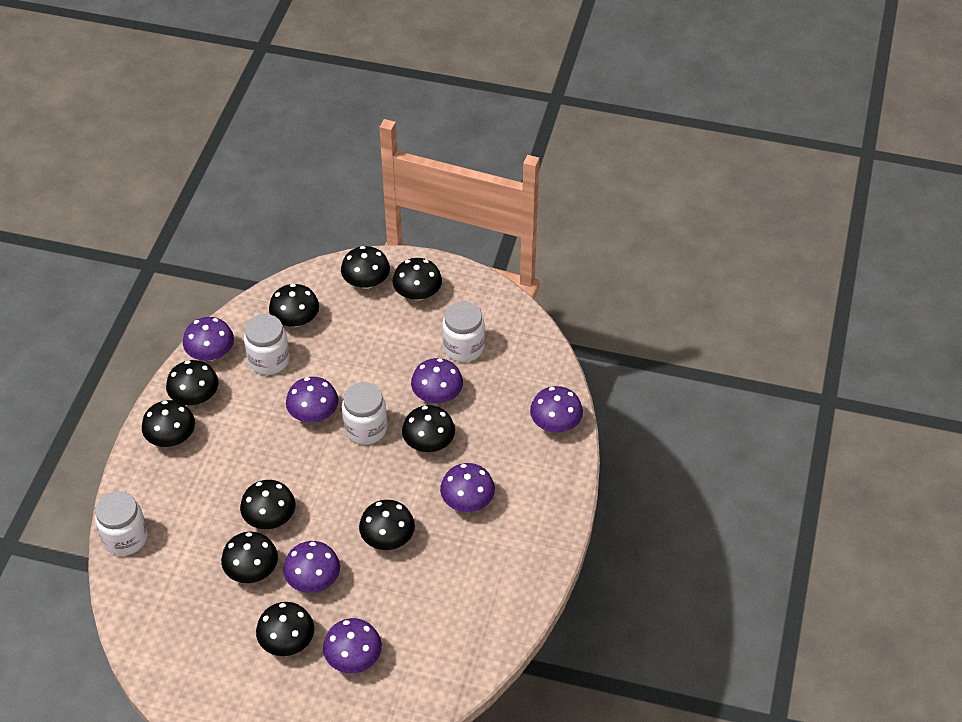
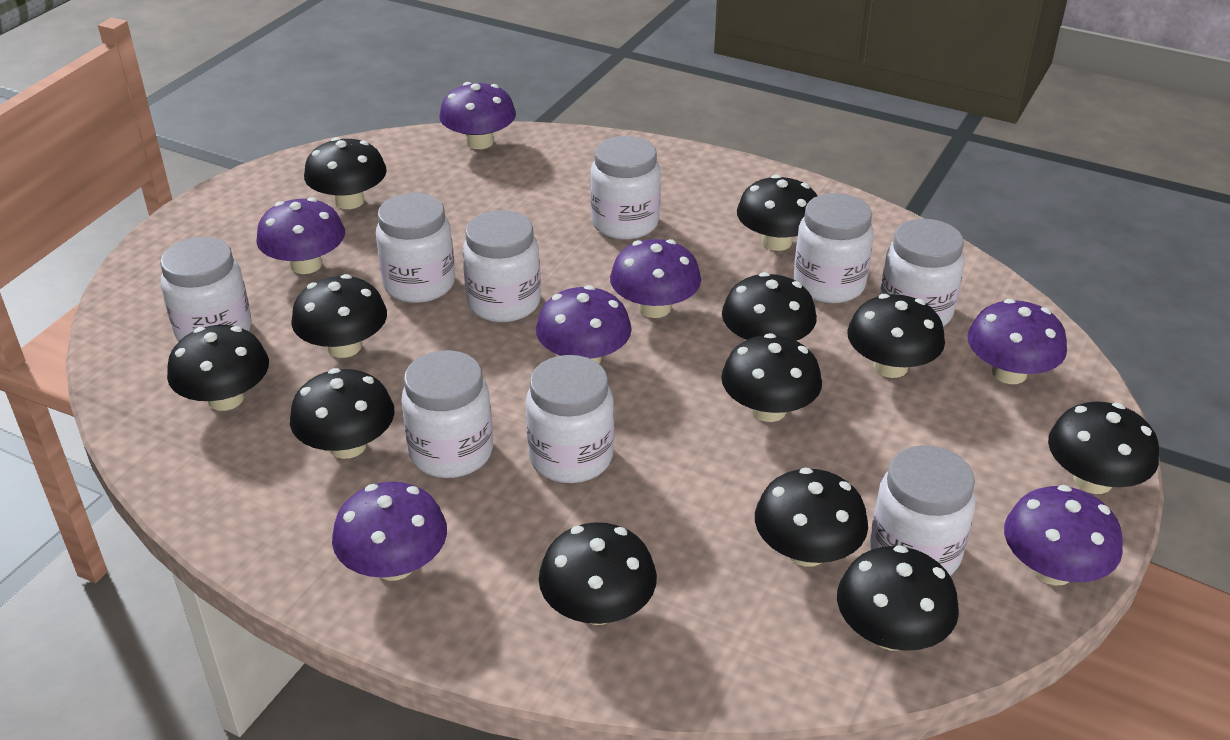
black mushroom: [142,400,195,447] [166,360,219,405] [221,532,278,583] [240,480,295,529] [256,602,314,656] [269,284,319,327] [341,246,390,289] [359,500,415,550] [393,258,442,301] [402,405,455,452] = 10 -> [167,325,269,411] [290,368,394,459] [291,274,387,358] [304,137,387,209] [539,522,657,625] [721,333,822,422] [722,272,817,341] [737,175,817,251] [755,468,868,567] [837,545,959,651] [847,294,945,378] [1048,402,1159,494] = 12
white jar: [95,491,148,556] [244,314,289,375] [342,382,387,445] [442,301,485,362] = 4 -> [160,237,252,342] [376,193,455,303] [401,350,493,478] [463,210,541,322] [526,355,614,483] [590,136,661,239] [794,193,874,303] [870,445,976,576] [880,219,965,326] = 9

